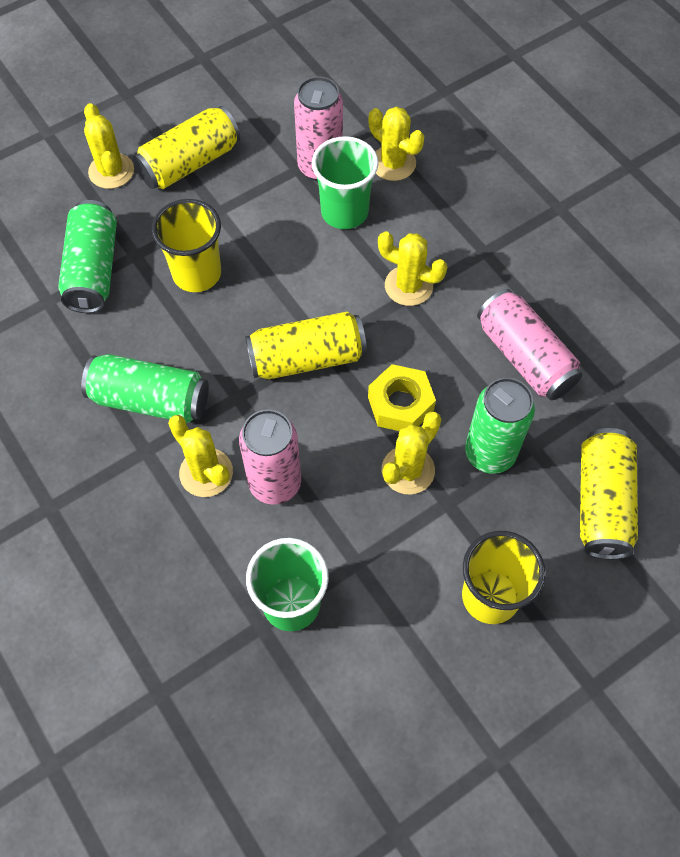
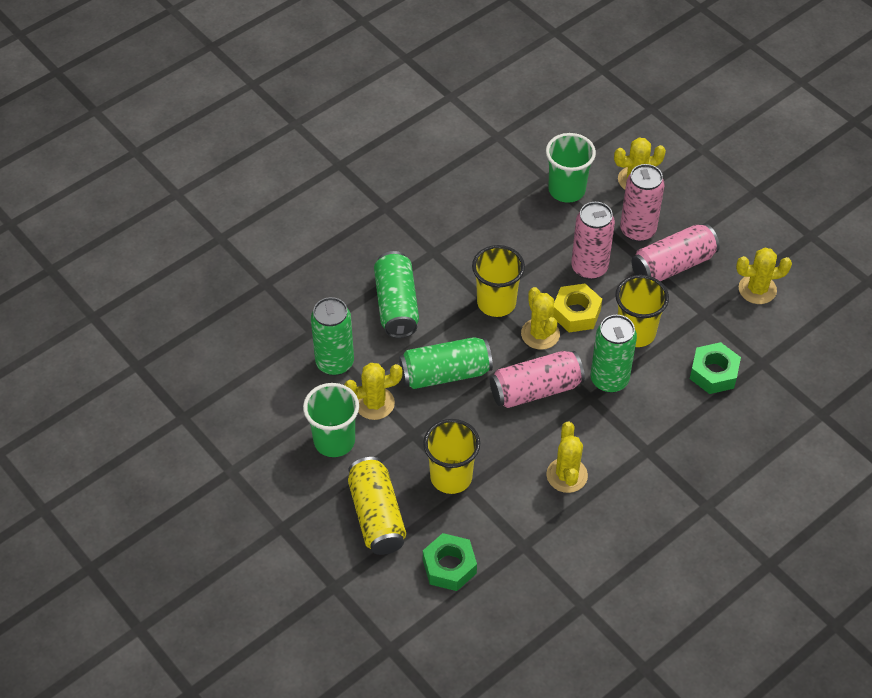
green can: [58,200,117,313] [81,354,209,423] [465,378,535,474] = 3 -> [311,297,354,376] [374,251,419,338] [399,337,493,389] [591,315,637,393] = 4
green nut: none = 0 -> [423,533,477,591] [690,342,741,394] = 2
pink can: [239,409,301,504] [294,76,343,181] [477,289,582,400] = 3 -> [490,351,585,408] [571,202,615,280] [620,164,665,242] [632,224,720,281] = 4
yellow can: [133,106,240,189] [245,312,367,379] [580,428,638,559] = 3 -> [348,457,406,555] = 1
yellow cup: [152,199,221,292] [462,531,545,624] = 2 -> [423,419,480,494] [472,245,525,317] [615,275,669,347] = 3

